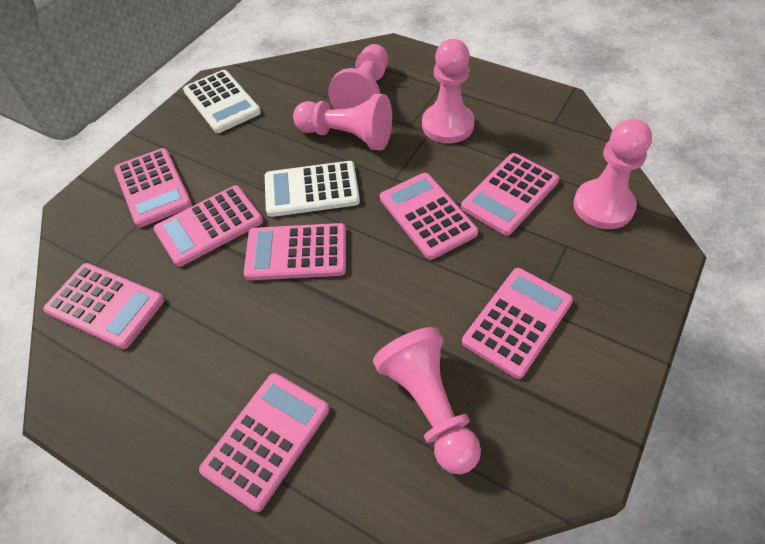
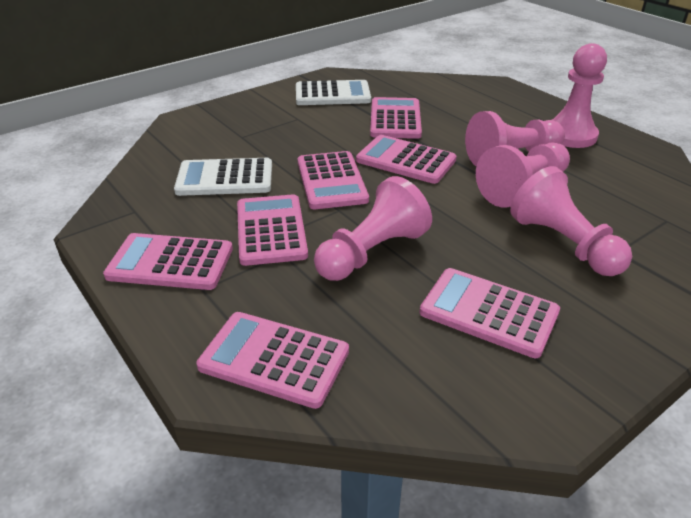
pink calculator: [43,263,164,349] [114,148,192,227] [153,185,263,267] [199,373,329,512] [244,223,346,280] [380,173,479,260] [461,153,560,235] [462,268,573,379] = 8 -> [103,233,233,290] [196,312,349,409] [237,194,308,266] [298,151,369,209] [356,135,457,184] [370,97,422,139] [419,268,560,358] = 7

